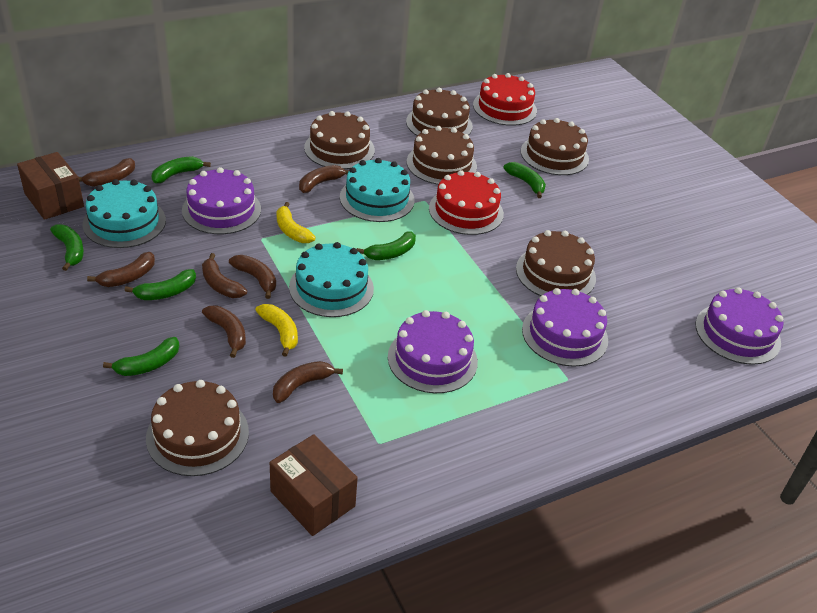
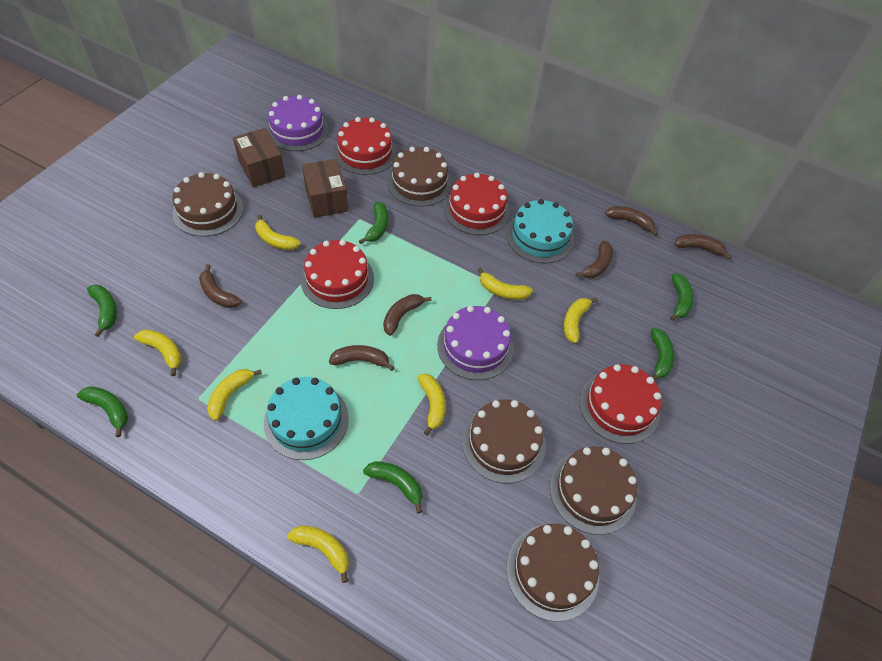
brown banana: [78,158,135,187] [87,252,155,287] [202,253,247,298] [202,306,246,358] [229,255,276,299] [273,361,343,403] [299,165,349,193] = 7 -> [199,264,242,308] [329,345,394,371] [383,294,431,336] [575,240,613,278] [605,206,658,236] [674,234,732,260] = 6
brown cake: [146,380,249,476] [304,111,375,169] [406,88,473,136] [407,126,477,185] [516,230,596,296] [521,118,589,175] = 6 -> [172,172,243,237] [387,147,452,207] [462,399,546,483] [506,524,599,622] [550,446,637,535] = 5
purple cake: [182,167,261,234] [388,310,478,393] [522,288,608,367] [696,287,784,365] = 4 -> [266,95,329,151] [437,306,514,380] = 2
red cake: [429,170,504,235] [473,73,537,126] = 2 -> [301,240,374,309] [334,117,397,175] [444,173,510,235] [580,364,662,444] = 4
turquoise cake: [83,179,166,248] [289,242,374,317] [340,158,414,222] = 3 -> [264,377,349,460] [506,199,574,263] = 2
yellow banana: [255,304,298,357] [277,202,316,243] = 2 -> [134,329,182,376] [207,369,262,421] [255,215,301,250] [287,526,349,583] [417,374,446,436] [478,268,533,300] [563,298,598,343] = 7

